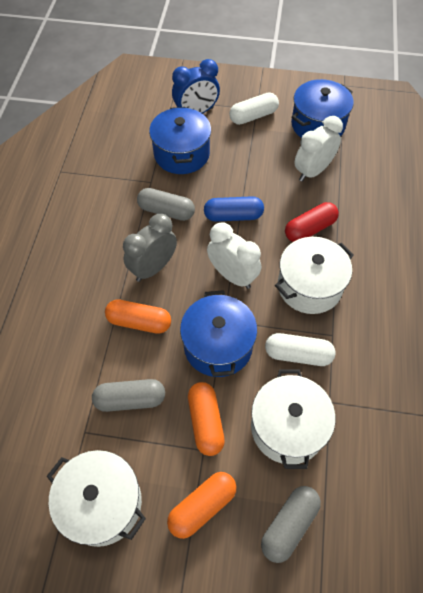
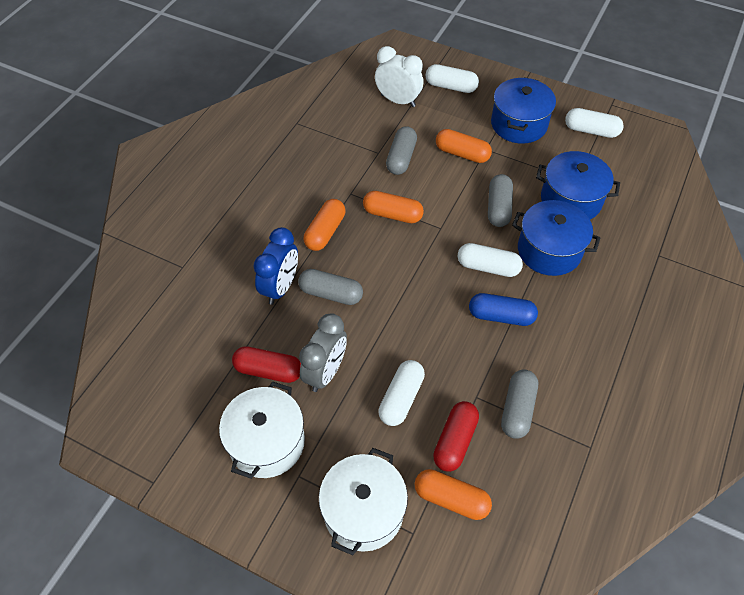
grey capsule: [92,379,165,412] [137,188,195,221] [261,486,321,563] = 3 -> [298,269,363,305] [386,126,417,175] [488,174,513,227] [501,370,538,439] = 4
orange capsule: [105,299,171,334] [167,472,236,539] [188,382,225,456] = 3 -> [304,199,345,251] [363,191,424,223] [415,469,492,520] [436,129,492,163] = 4
red capsule: [285,202,339,242] = 1 -> [232,346,301,383] [433,401,479,472] = 2
white capsule: [229,92,279,125] [265,333,336,366] = 2 -> [378,360,425,426] [425,64,479,93] [458,243,523,277] [565,108,624,138] = 4
white clock: [207,223,261,289] [295,116,343,182] = 2 -> [375,46,424,107] = 1
white pot: [47,450,146,547] [251,369,335,469] [275,237,354,314] = 3 -> [219,381,305,479] [319,448,408,555] = 2

